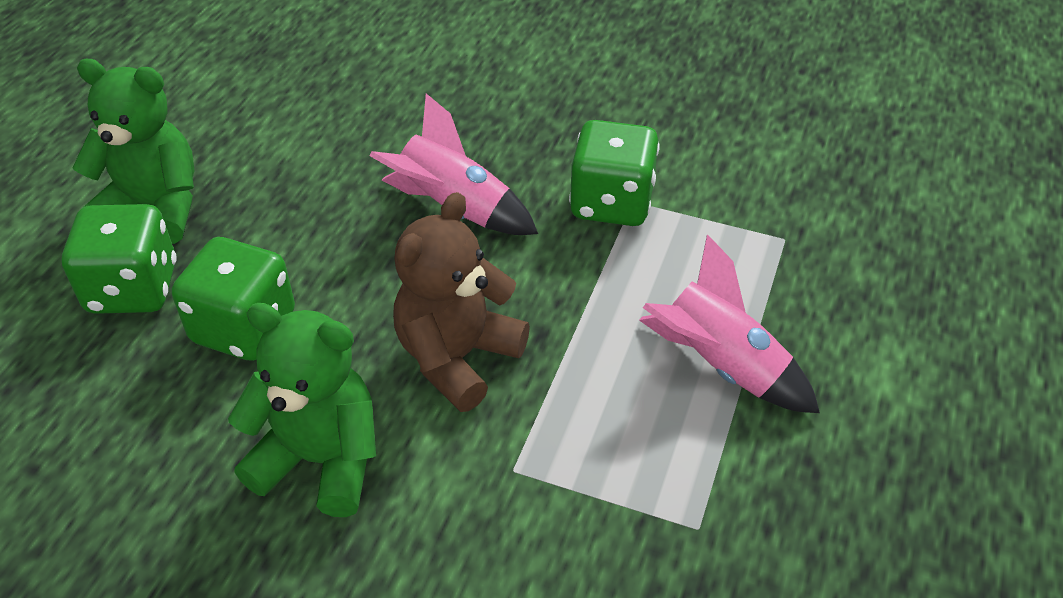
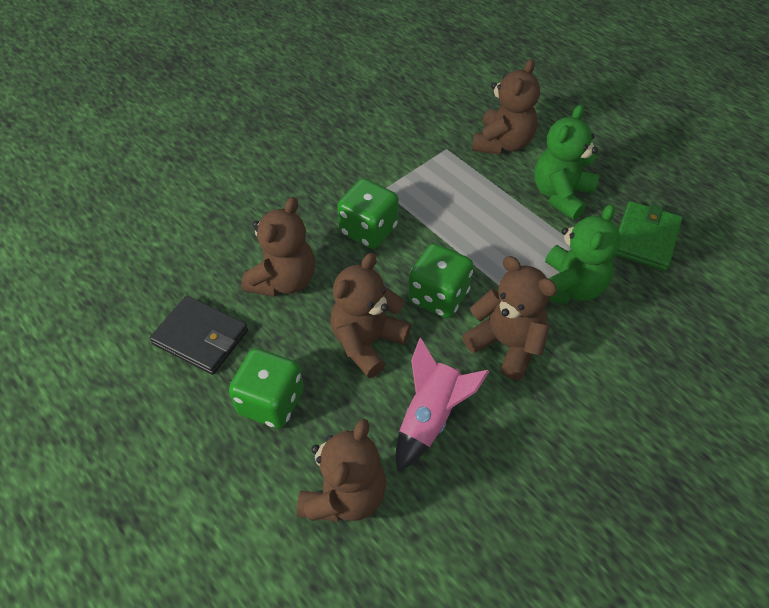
black wallet: none = 0 -> [150,296,248,375] = 1
brown teddy bear: [393,192,530,412] = 1 -> [241,197,315,297] [297,419,386,522] [330,253,411,378] [462,256,557,380] [472,59,540,154] = 5
green wallet: none = 0 -> [615,201,682,271] = 1
pink rocket: [369,93,538,235] [639,234,820,413] = 2 -> [396,338,490,471] = 1

